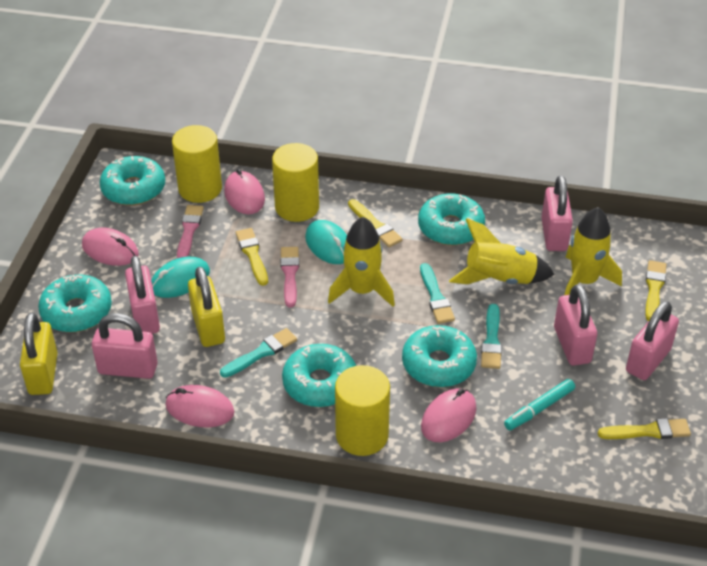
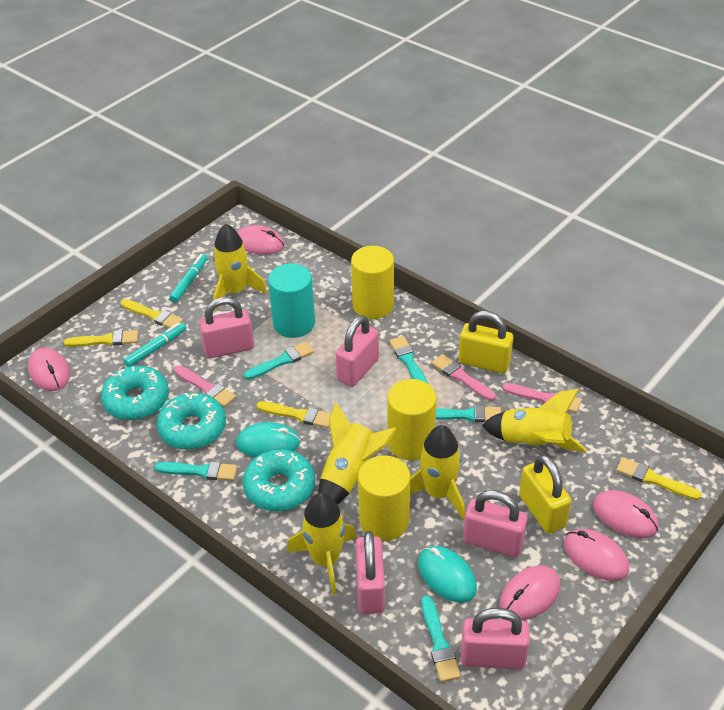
pink brush: [177,205,204,258] [280,247,299,307] = 2 -> [174,366,236,407] [432,354,496,401] [502,383,581,413] = 3
pink mouse: [82,228,139,266] [165,385,235,428] [224,169,265,214] [421,388,477,442] = 4 -> [28,348,70,391] [237,225,285,255] [499,565,560,620] [564,529,629,581] [593,490,659,538] = 5
turquoise brush: [220,328,297,378] [420,263,455,324] [481,304,502,369] = 3 -> [154,462,237,481] [244,341,314,380] [389,336,428,383] [421,596,461,682] [436,405,501,422] = 5
turquoise cylinder: none = 0 -> [268,264,315,338] = 1
turquoise donut: [38,275,112,332] [100,156,165,206] [282,344,356,407] [402,325,477,387] [418,193,485,246] = 5 -> [101,366,169,420] [157,393,226,450] [243,449,315,511] = 3
turquoise marker: [504,379,575,430] = 1 -> [123,323,186,367] [169,254,207,303] = 2
yellow rocket: [328,217,395,307] [449,218,554,284] [564,207,622,295] = 3 -> [213,224,267,310] [287,493,357,595] [318,402,397,505] [410,425,465,519] [482,389,587,452] = 5

